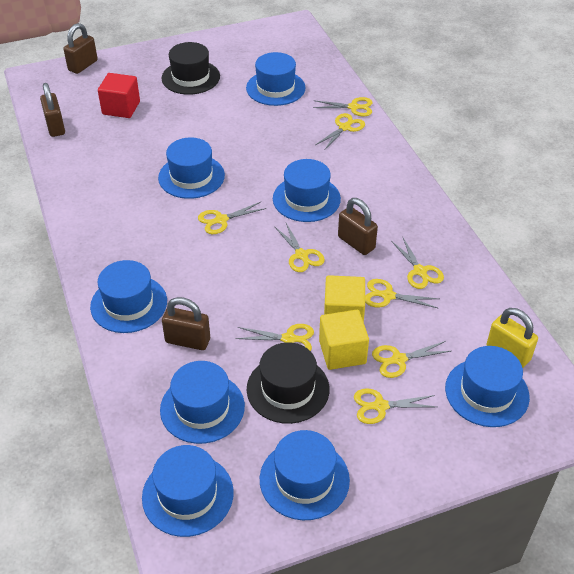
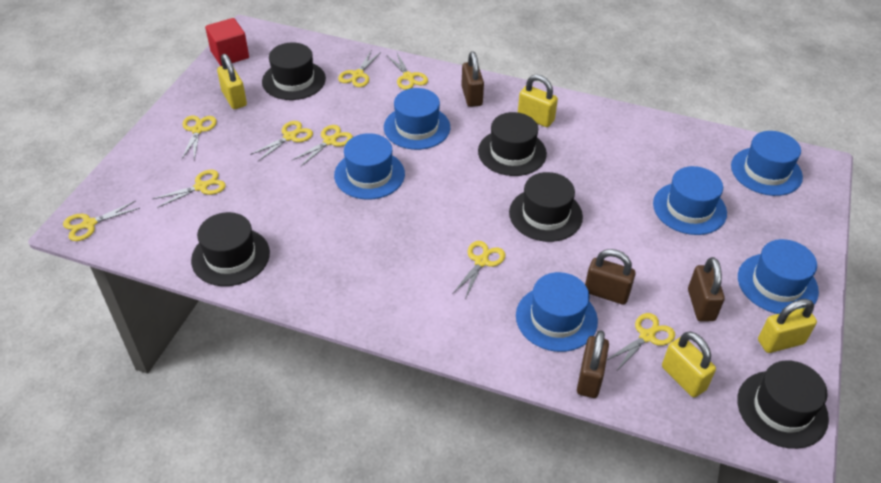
black hat: [161,42,220,95] [247,342,330,424] = 2 -> [191,212,270,286] [262,42,326,100] [478,112,547,176] [509,172,583,242] [737,360,829,449] = 5
blue hat: [90,260,167,333] [142,445,234,537] [158,137,225,199] [160,361,245,444] [246,52,306,106] [260,430,350,520] [273,159,341,222] [445,346,530,427] = 8 -> [334,133,405,200] [384,88,450,150] [516,272,598,352] [653,166,727,235] [731,131,803,196] [738,239,819,314] = 6
yellow cube: [319,310,369,370] [324,275,365,322] = 2 -> none = 0
yellow padlock: [487,308,538,368] = 1 -> [217,54,247,109] [518,74,558,127] [662,331,716,397] [758,299,817,353] = 4

